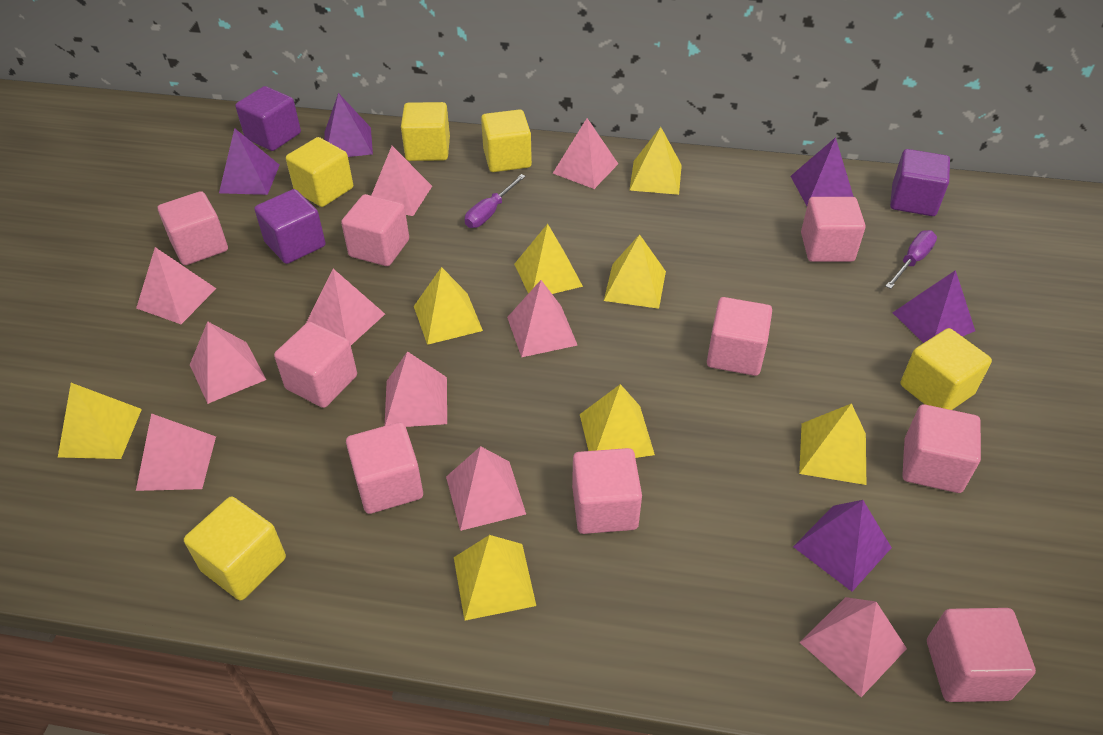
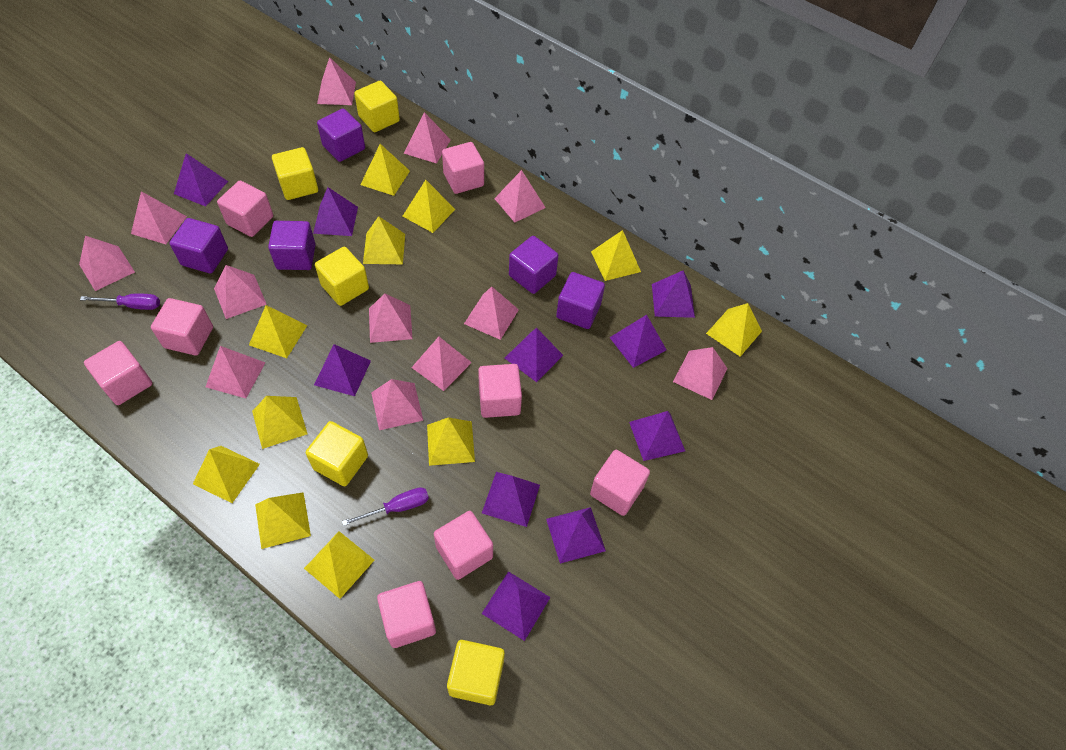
pink cube: [158,191,228,265] [274,322,357,408] [341,194,409,266] [346,422,423,514] [572,448,642,534] [707,297,772,376] [801,197,865,262] [902,404,981,493] [927,608,1036,702] = 9 -> [84,341,152,405] [151,298,213,355] [217,181,273,237] [377,581,436,648] [434,511,493,580] [442,142,484,194] [478,364,522,418] [590,450,650,516] = 8
pink pyramid: [136,247,216,324] [136,413,216,491] [190,321,266,404] [306,269,385,345] [371,146,432,216] [385,351,447,427] [446,446,526,531] [507,280,577,357] [553,118,618,189] [799,597,907,697] = 10 -> [79,236,135,291] [131,191,187,244] [206,346,266,398] [214,265,267,319] [317,57,356,105] [369,293,412,343] [371,379,423,430] [403,112,451,164] [411,337,472,391] [464,287,519,340] [494,170,546,223] [673,347,728,400] = 12
purple cube: [235,86,301,151] [254,189,326,264] [890,149,950,216] = 3 -> [169,218,228,273] [268,221,316,270] [317,108,365,162] [509,236,558,294] [556,272,605,329] = 5
purple pyramid: [219,128,280,195] [324,93,373,157] [791,137,854,206] [793,500,892,592] [892,270,975,343] = 5 -> [174,153,228,207] [313,187,358,236] [314,344,371,396] [482,472,540,527] [482,571,551,641] [505,328,563,382] [546,507,606,564] [609,315,667,368] [629,411,685,461] [652,270,695,318] = 10
yellow pyramid: [58,383,142,459] [414,267,483,345] [454,535,536,621] [514,224,583,294] [580,384,655,458] [604,234,666,309] [629,127,682,195] [799,403,866,485] = 8 -> [193,446,260,503] [249,305,307,358] [252,396,308,449] [255,492,311,549] [304,531,374,599] [360,144,410,196] [363,216,405,264] [403,180,455,233] [427,418,475,466] [591,230,641,281] [706,303,762,357] = 11

